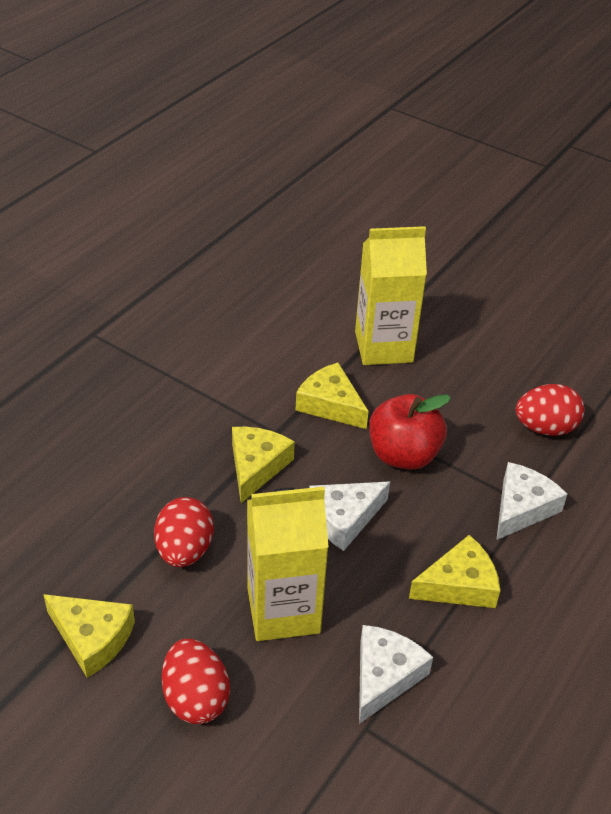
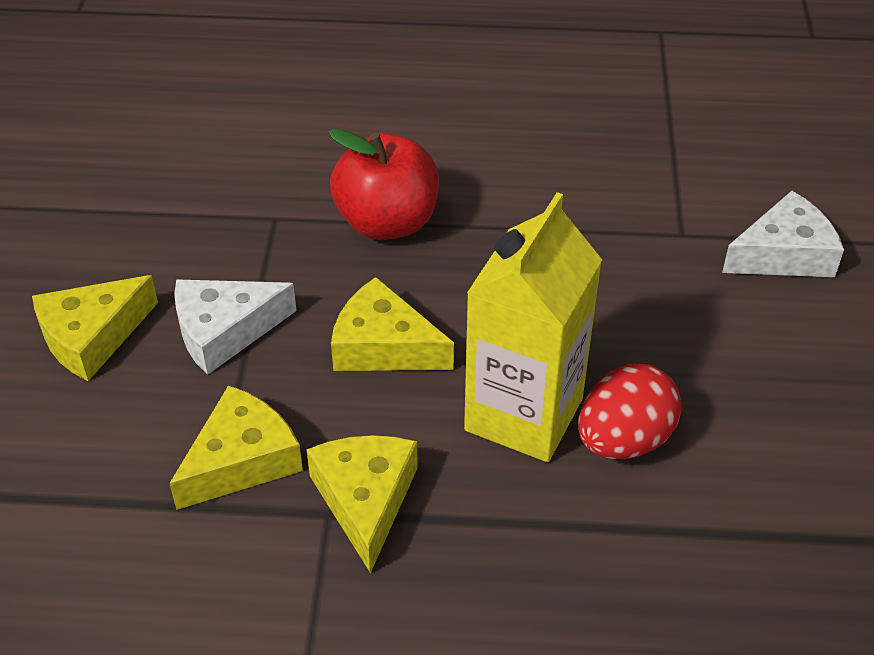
red egg: [154,497,214,567] [162,639,230,724] [516,384,584,436] = 3 -> [578,364,682,459] = 1
white cheese: [309,482,390,551] [359,625,433,724] [497,462,567,540] = 3 -> [174,279,297,375] [722,191,844,277] = 2
yellow carton: [247,487,329,641] [355,226,427,365] = 2 -> [464,192,602,462] = 1

